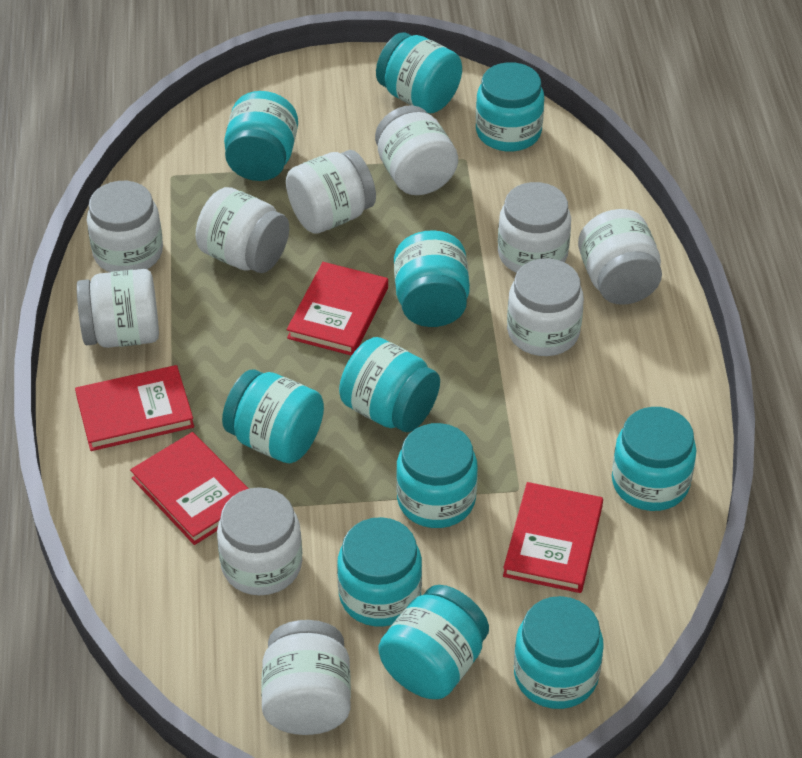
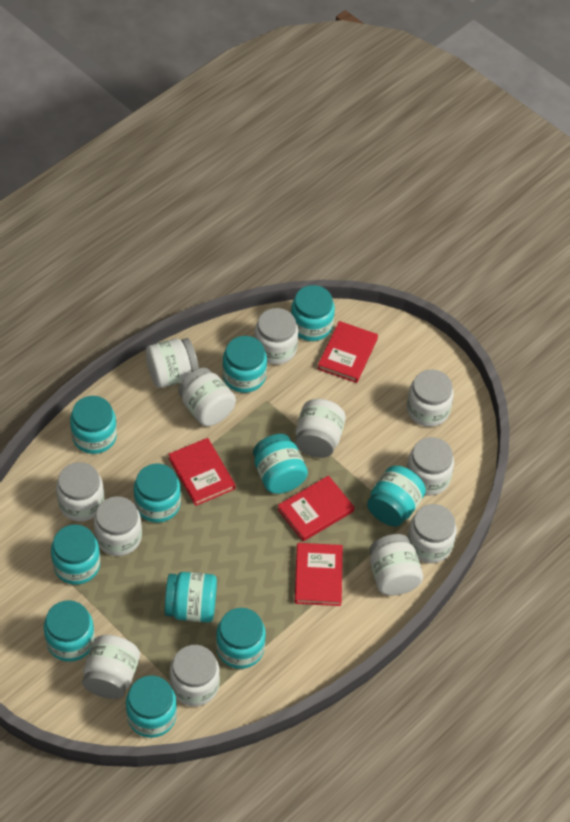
white jar: [77,269,159,348] [87,181,163,272] [196,187,289,273] [217,487,302,595] [261,620,351,735] [286,150,376,234] [375,105,458,195] [498,182,571,273] [507,258,584,356] [578,209,662,305] = 10 -> [56,462,104,521] [82,635,140,699] [94,496,142,556] [145,338,199,388] [170,645,220,706] [178,368,236,426] [254,308,298,365] [295,399,346,458] [369,534,423,596] [407,370,454,427] [407,437,454,495] [407,504,457,563] = 12

